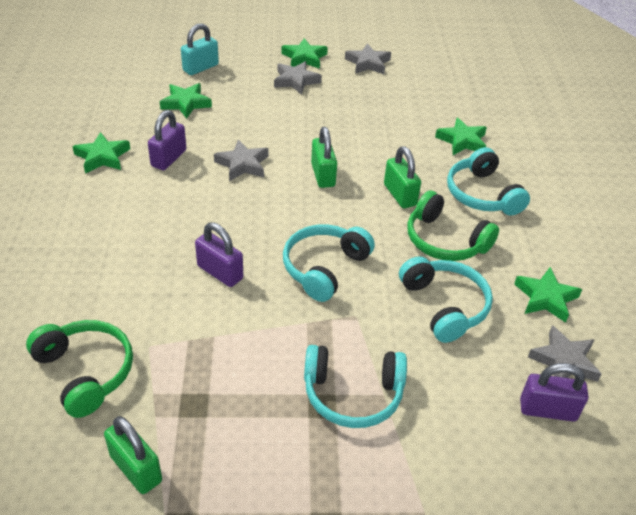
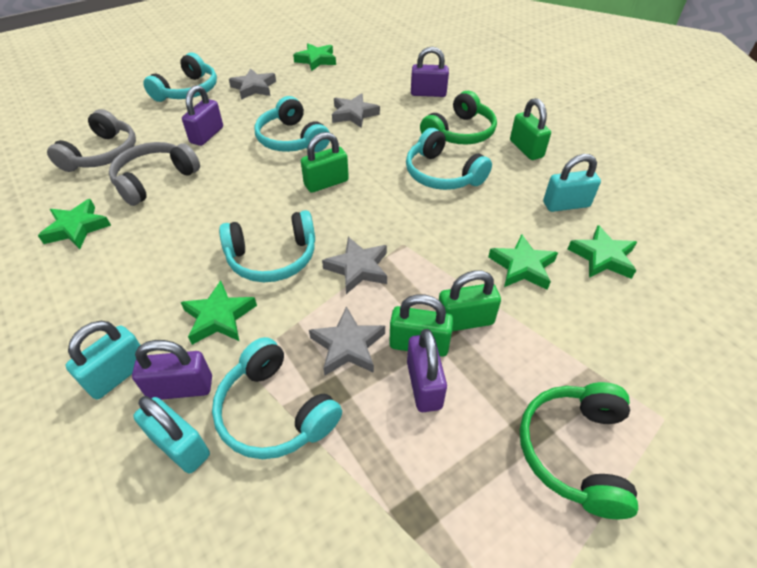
green padlock: [104,416,162,494] [311,127,337,188] [384,146,421,208] = 3 -> [301,132,349,193] [389,294,453,357] [439,270,501,331] [510,98,551,160] = 4
grey headphones: none = 0 -> [47,109,136,172] [109,142,200,206] = 2
purple padlock: [148,110,186,170] [195,222,243,287] [520,363,588,422] = 3 -> [132,340,212,400] [182,85,223,146] [407,329,447,412] [411,47,449,97] = 4
turquoise headphones: [283,224,375,302] [304,345,407,428] [399,256,493,343] [447,147,530,215] = 4 -> [143,53,217,102] [212,337,342,459] [219,210,315,282] [254,96,330,152] [406,128,492,190] = 5
turquoise padlock: [181,23,219,75] = 1 -> [65,321,140,400] [133,396,210,474] [543,154,601,212] = 3

